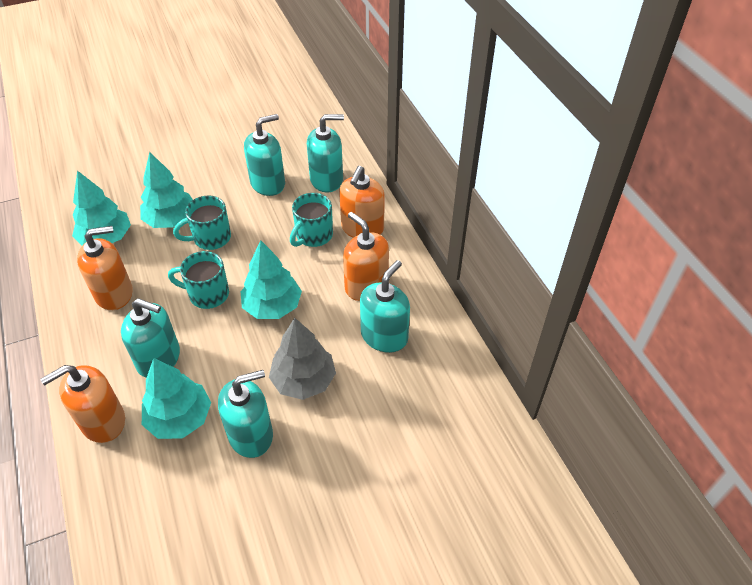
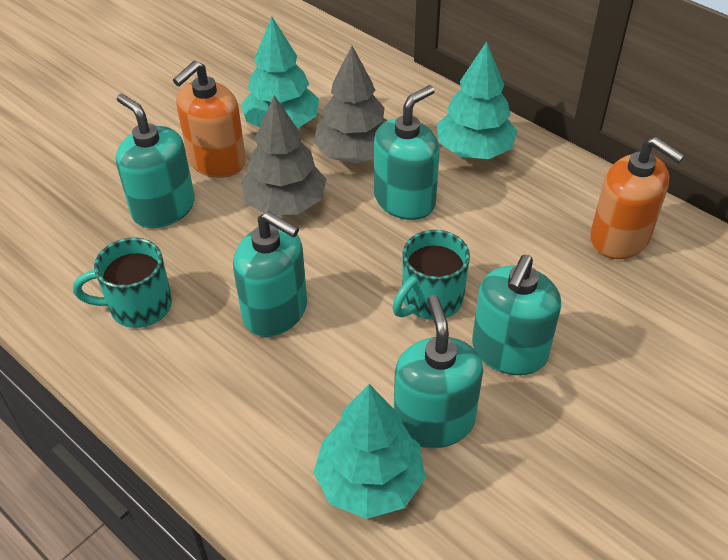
grey tree: [269,318,336,400] = 1 -> [241,95,327,215] [313,46,388,164] = 2
orange soap dispenser: [40,365,125,443] [77,226,133,310] [339,166,385,238] [343,212,389,301] = 4 -> [173,61,246,178] [590,137,685,259] = 2
turquoise mug: [168,251,229,309] [173,195,231,250] [290,193,333,247] = 3 -> [73,237,172,328] [392,230,470,320] = 2
turquoise tree: [72,170,131,245] [140,152,193,228] [142,358,211,439] [240,240,302,319] = 4 -> [241,16,319,128] [313,384,425,519] [437,42,518,159] = 3

